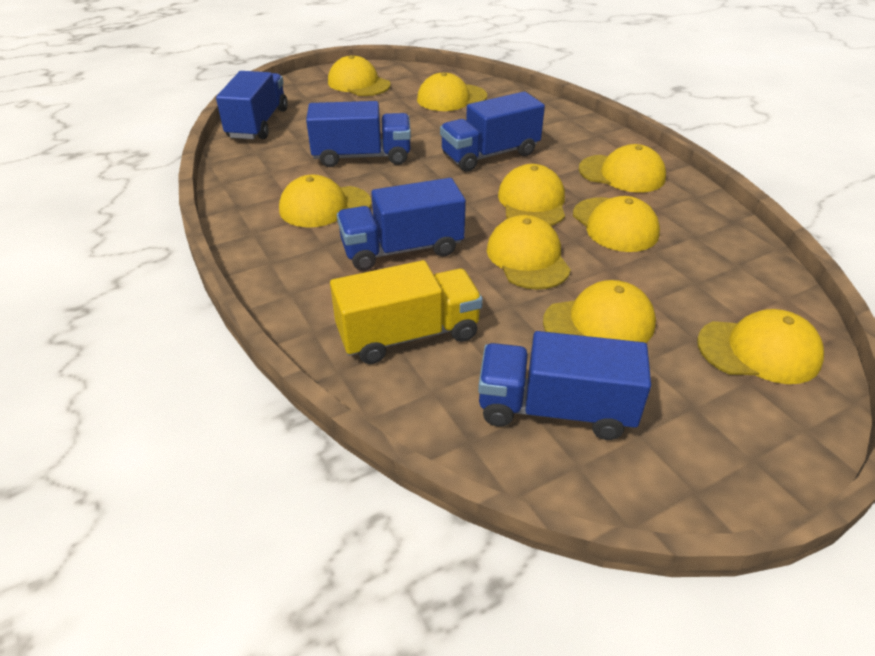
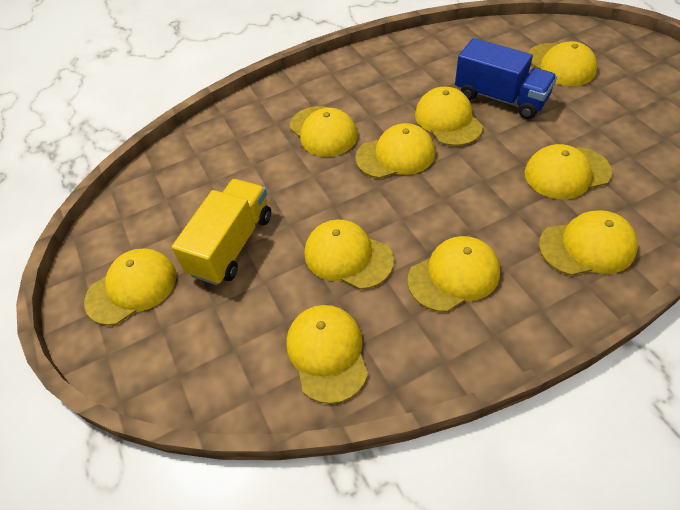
blue truck: [216,71,288,139] [306,101,411,167] [337,178,466,271] [440,92,545,172] [478,331,651,440] = 5 -> [455,38,557,119] = 1
yellow cap: [279,175,371,228] [328,55,391,96] [417,72,487,111] [487,215,571,290] [498,164,565,226] [543,280,656,343] [573,196,660,252] [579,144,666,193] [697,309,824,384] = 9 -> [84,248,177,325] [286,305,368,404] [290,106,358,157] [305,220,394,290] [355,123,435,178] [407,236,500,312] [415,87,483,146] [525,144,612,199] [528,41,597,86] [539,210,638,275] = 10

